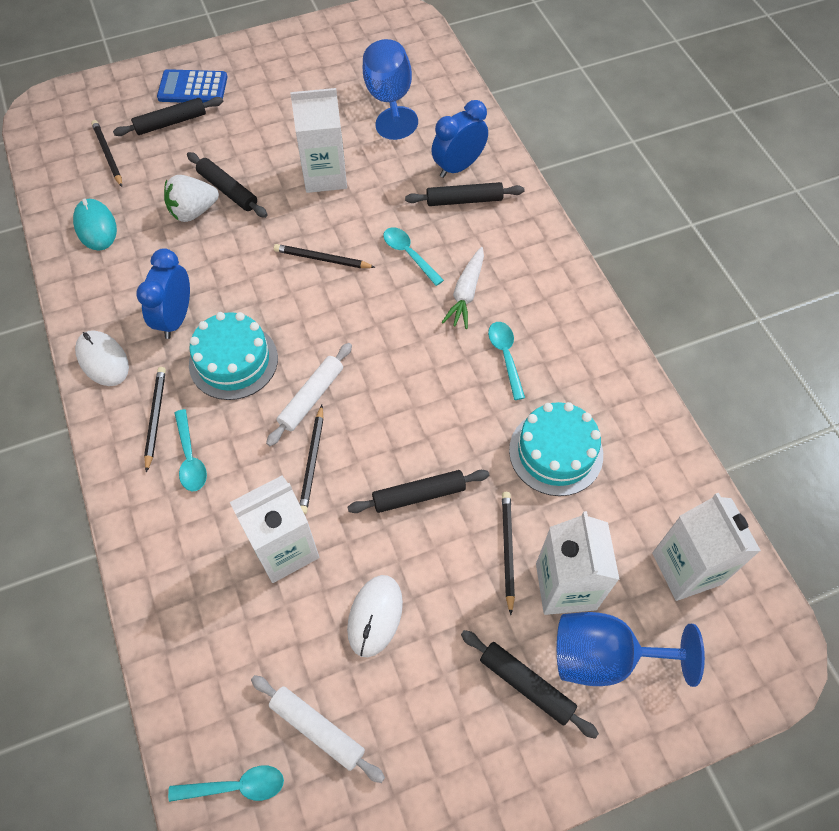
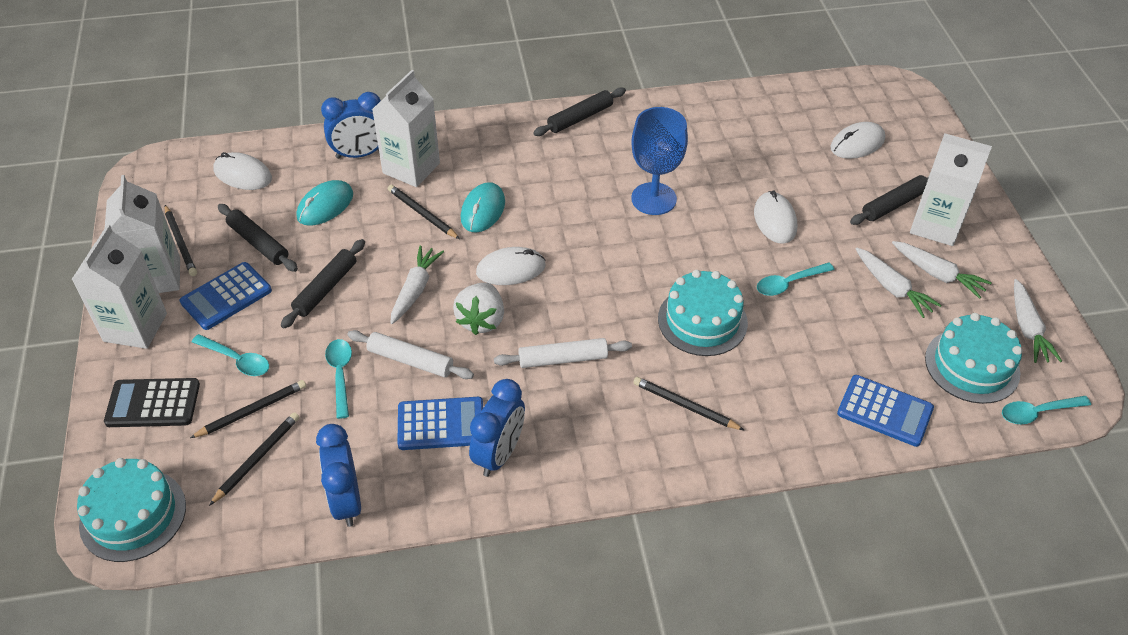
black calculator: none = 0 -> [104,378,200,427] = 1
black rolling pin: [113,97,223,136] [187,152,267,218] [347,470,489,513] [405,182,524,206] [461,630,599,739] = 5 -> [218,204,298,272] [281,239,365,328] [533,87,626,136] [850,175,929,225] = 4
blue calculator: [157,69,227,103] = 1 -> [180,262,272,330] [397,397,483,450] [837,375,934,447] = 3
blue clock: [136,248,190,339] [431,100,488,178] = 2 -> [316,424,361,527] [321,92,381,159] [469,379,525,477] = 3
blue goblet: [363,39,418,140] [557,612,705,687] = 2 -> [631,107,688,215] = 1
turquoise cake: [189,312,278,400] [509,402,603,496] = 2 -> [77,458,186,562] [658,270,748,356] [925,313,1023,404] = 3
turquoise mouse: [73,198,117,251] = 1 -> [297,180,353,226] [461,182,505,233] = 2
white carrot: [442,247,484,329] = 1 -> [391,245,444,324] [856,248,942,318] [892,241,992,299] [1014,279,1062,363] = 4
white mouse: [75,330,129,386] [347,575,403,657] = 2 -> [213,152,272,190] [476,247,546,285] [754,191,797,244] [830,122,885,159] = 4

